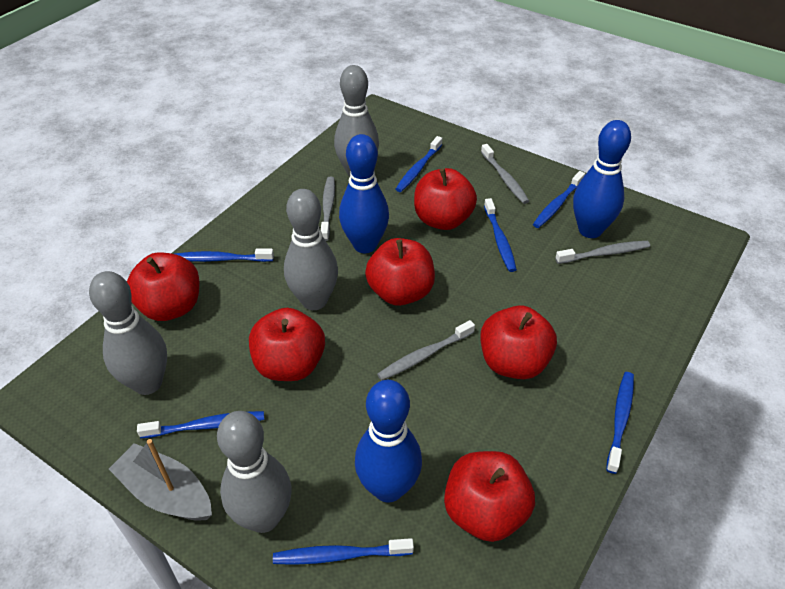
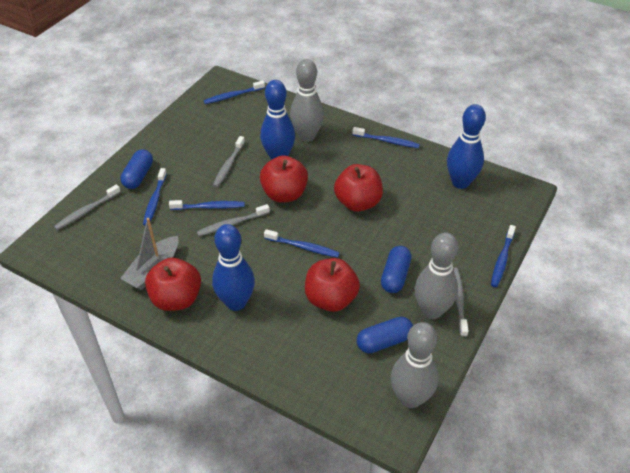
blue capsule: none = 0 -> [121,149,153,189] [357,317,413,353] [381,246,411,293] = 3
blue toothbrush: [137,411,264,438] [175,248,274,262] [273,538,414,565] [395,136,442,192] [484,198,517,272] [533,171,585,228] [606,372,634,474] = 7 -> [143,168,167,226] [169,200,245,210] [204,81,265,104] [264,229,340,258] [352,127,420,148] [491,225,516,287] = 6
grey bowling pin: [89,271,167,395] [217,411,291,533] [284,189,338,310] [334,65,379,177] = 4 -> [290,59,324,142] [391,322,439,408] [415,233,458,319] = 3
red apple: [127,252,199,321] [249,308,325,381] [365,238,435,306] [414,168,477,230] [444,451,535,542] [481,305,557,379] = 6 -> [145,257,201,311] [260,155,308,202] [305,258,360,312] [334,164,383,212] = 4

